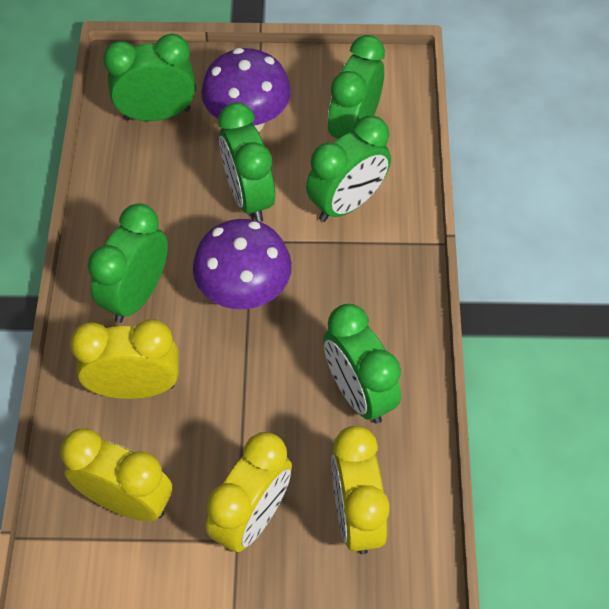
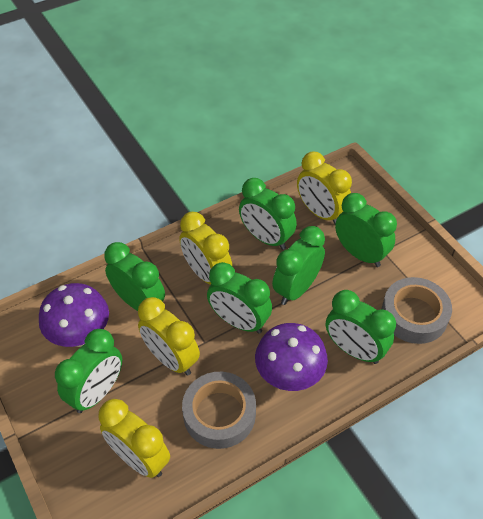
green clock: [88,204,168,323] [103,34,196,121] [218,102,275,222] [306,116,391,222] [323,304,401,424] [328,35,385,139] = 6 -> [55,329,122,413] [104,242,165,311] [207,262,272,334] [239,178,297,250] [272,226,325,305] [326,290,396,364] [335,193,397,267] = 7
grey tape: none = 0 -> [182,372,256,449] [381,277,452,344] = 2

